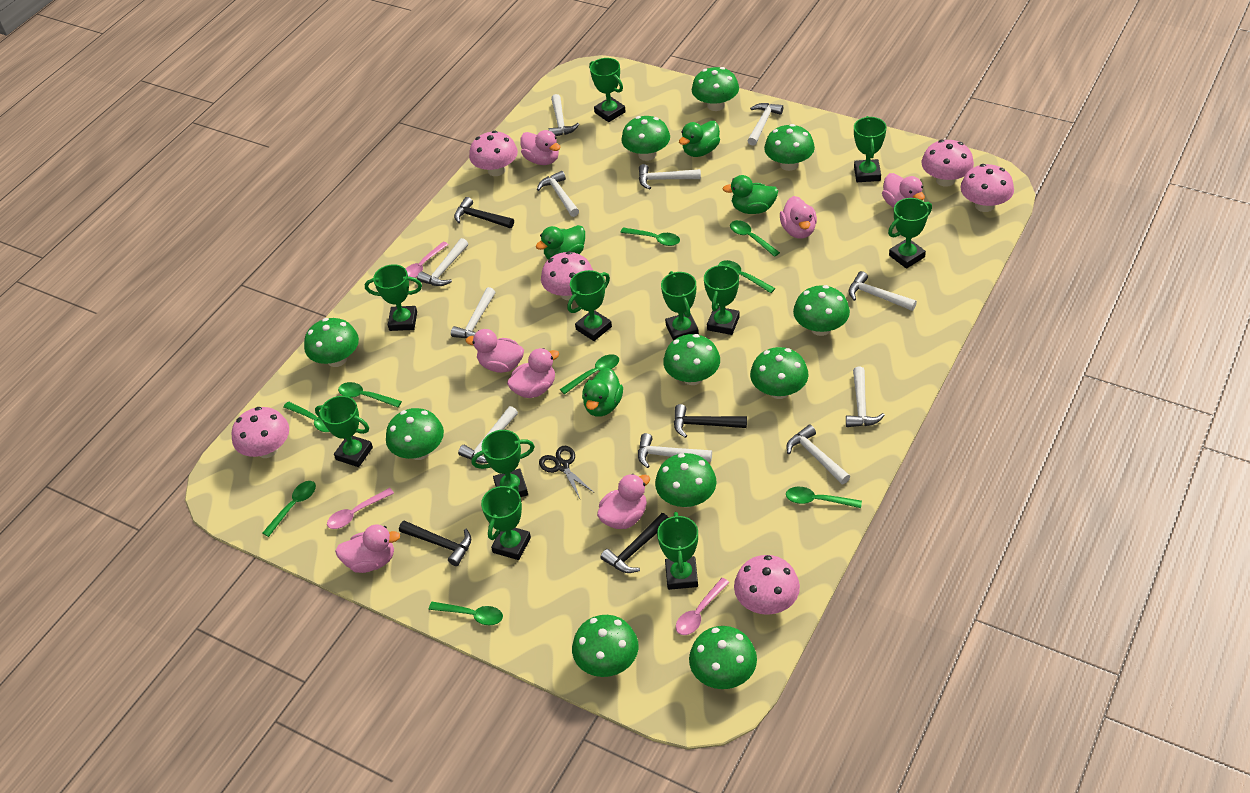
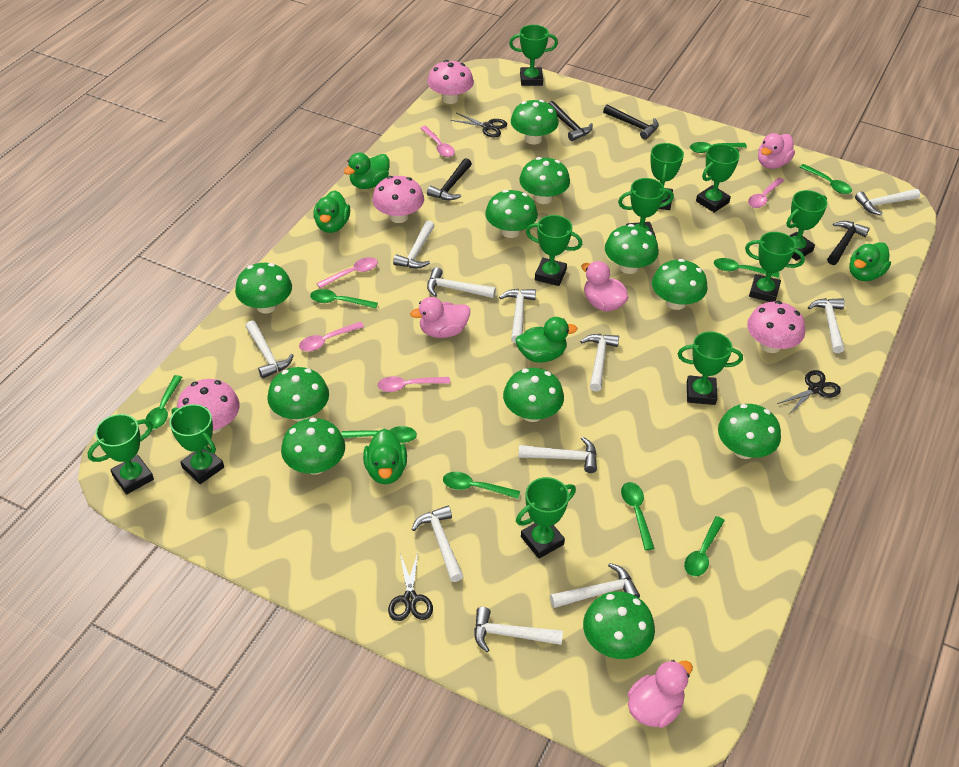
black scissors: [539,446,593,499] = 1 -> [388,552,433,621] [451,113,507,137] [777,370,841,414] = 3
green duck: [536,225,585,259] [582,368,623,417] [679,121,720,157] [723,175,778,214] = 4 -> [313,190,350,233] [344,152,390,189] [363,429,407,484] [516,317,577,363] [849,242,891,281] = 5
pink duck: [335,524,400,573] [466,329,524,373] [507,348,559,398] [520,130,561,165] [597,474,650,529] [780,196,817,239] [882,173,925,208] = 7 -> [410,297,470,338] [581,261,628,311] [627,660,693,728] [758,133,795,169] = 4
pink mushroom: [231,407,289,458] [469,131,518,176] [541,251,593,300] [734,555,800,615] [921,140,974,187] [960,164,1014,212] = 6 -> [177,379,240,434] [372,176,424,223] [427,60,474,104] [747,301,805,353] = 4
pink spoon: [327,488,394,529] [406,242,449,278] [676,578,730,635] = 3 -> [299,322,364,352] [316,257,378,288] [378,376,450,392] [420,126,455,157] [748,178,784,208] = 5

